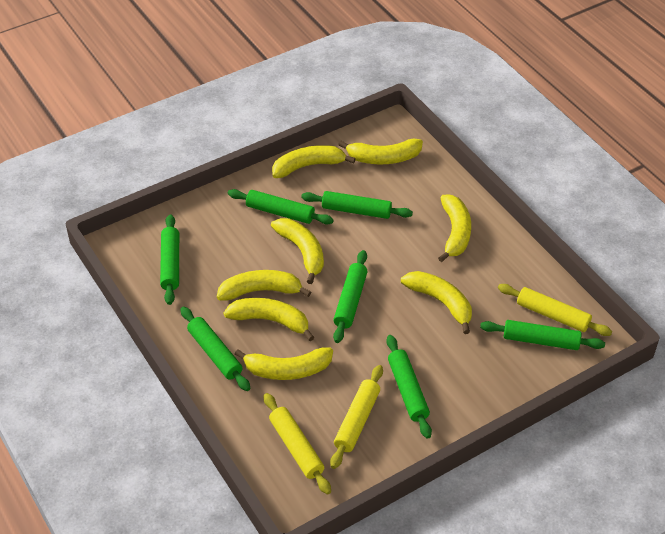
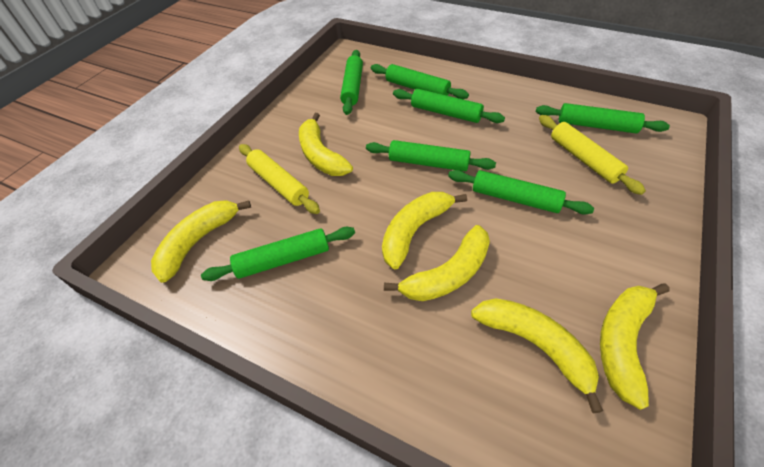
yellow banana: [217,270,311,301] [224,298,314,341] [235,347,333,380] [271,218,324,284] [272,145,356,178] [338,139,423,164] [401,271,472,334] [438,195,471,262] = 8 -> [151,200,251,283] [299,113,353,176] [382,192,467,269] [384,225,490,301] [471,298,603,413] [600,283,670,410] = 6
yellow rolling pin: [264,393,331,495] [330,365,383,469] [498,284,612,336] = 3 -> [239,144,320,214] [539,115,646,195] = 2

